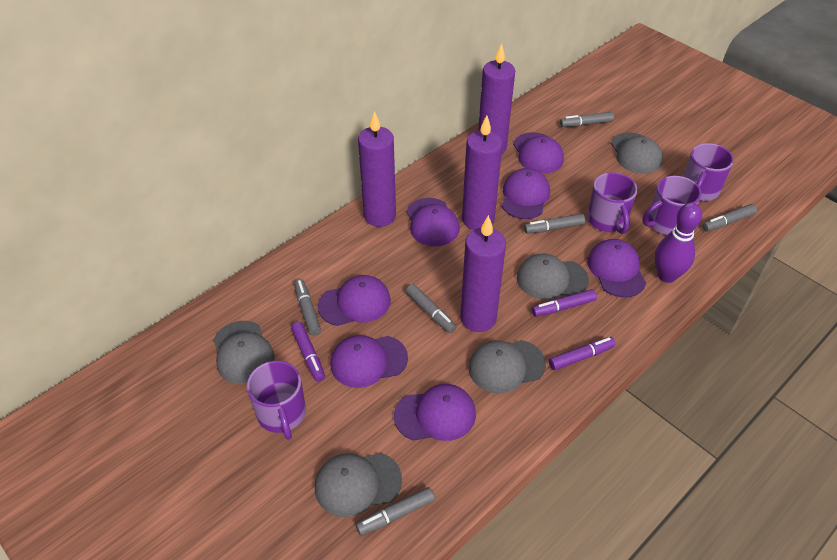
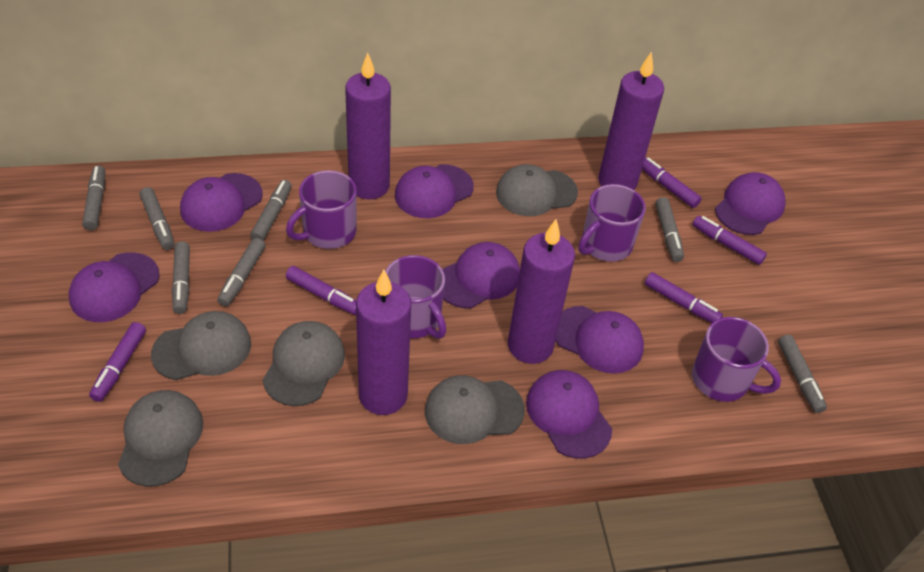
grey marker: [294,279,321,336] [356,487,435,535] [406,284,456,333] [524,214,585,234] [560,112,614,127] [702,204,757,232] = 6 -> [82,166,105,230] [140,187,175,250] [172,241,190,314] [217,238,265,307] [250,180,292,241] [655,197,684,262] [778,335,827,413] = 7
purple bowling pin: [655,203,702,283] = 1 -> none = 0
purple marker: [291,322,325,382] [532,289,597,317] [549,337,615,370] = 3 -> [89,322,146,402] [286,266,356,315] [642,157,702,208] [645,272,723,323] [692,216,767,265] = 5

